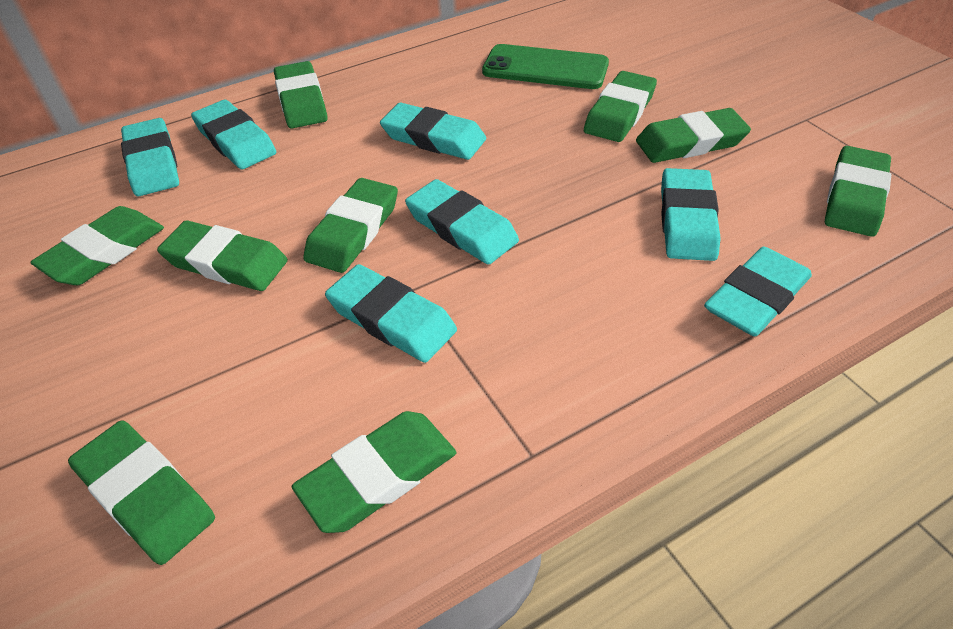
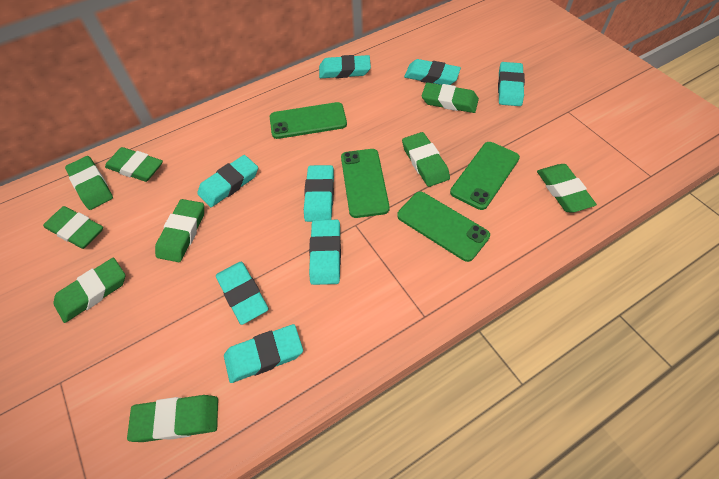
green phone: [482,44,609,89] = 1 -> [270,102,347,139] [341,149,390,218] [397,192,490,262] [450,142,520,210] = 4
turquoise eraser: [121,118,179,196] [191,100,276,169] [325,264,457,363] [380,103,486,160] [405,179,519,265] [661,168,721,261] [704,247,812,336] = 7 -> [197,155,258,207] [216,262,269,325] [224,324,303,383] [304,165,334,222] [309,220,341,285] [319,55,371,78] [404,59,461,85] [498,62,525,106] = 8

